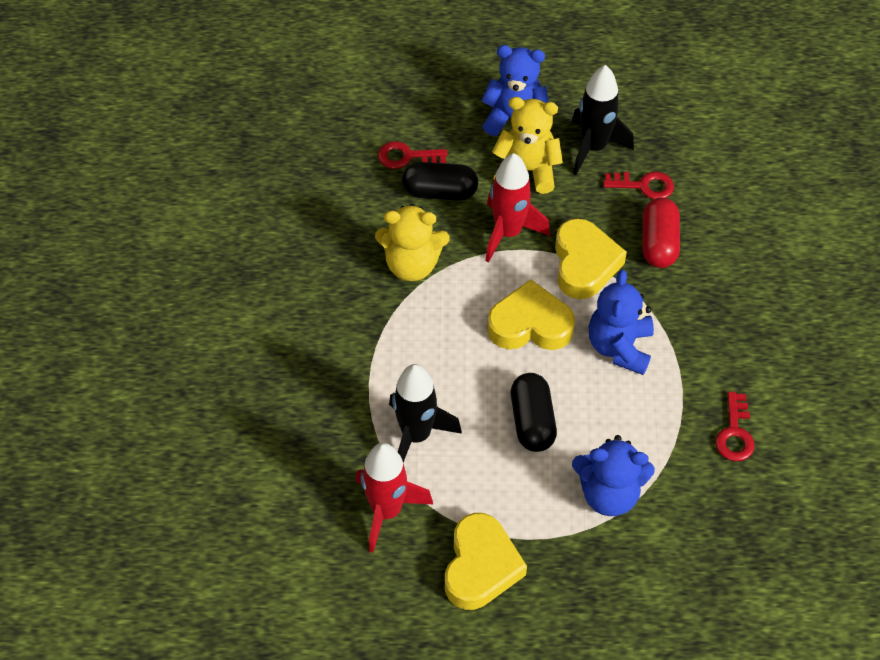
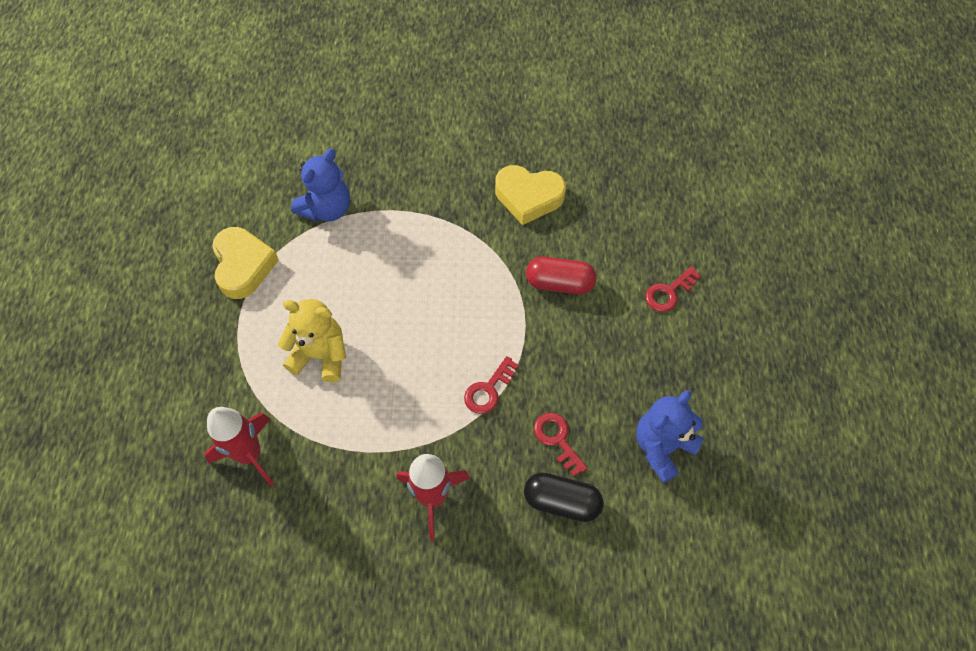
black capsule: [402,162,478,201] [511,373,557,452] = 2 -> [524,472,604,522] = 1
black rocket: [389,364,462,462] [572,65,634,175] = 2 -> none = 0
blue teddy bear: [481,45,549,136] [572,435,655,516] [589,270,654,375] = 3 -> [291,149,350,222] [636,391,704,483] = 2
yellow heart: [445,513,527,610] [487,279,575,350] [555,218,627,299] = 3 -> [212,227,279,299] [495,165,566,225] = 2
yellow teddy bear: [375,204,449,281] [492,97,563,194] = 2 -> [278,299,346,382] = 1

